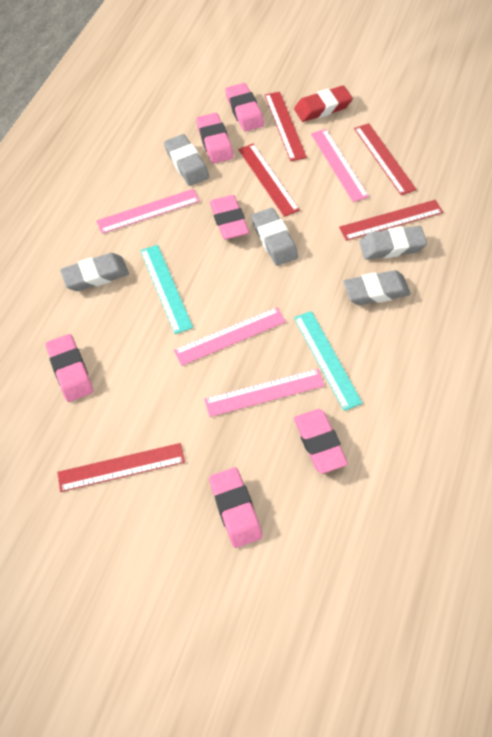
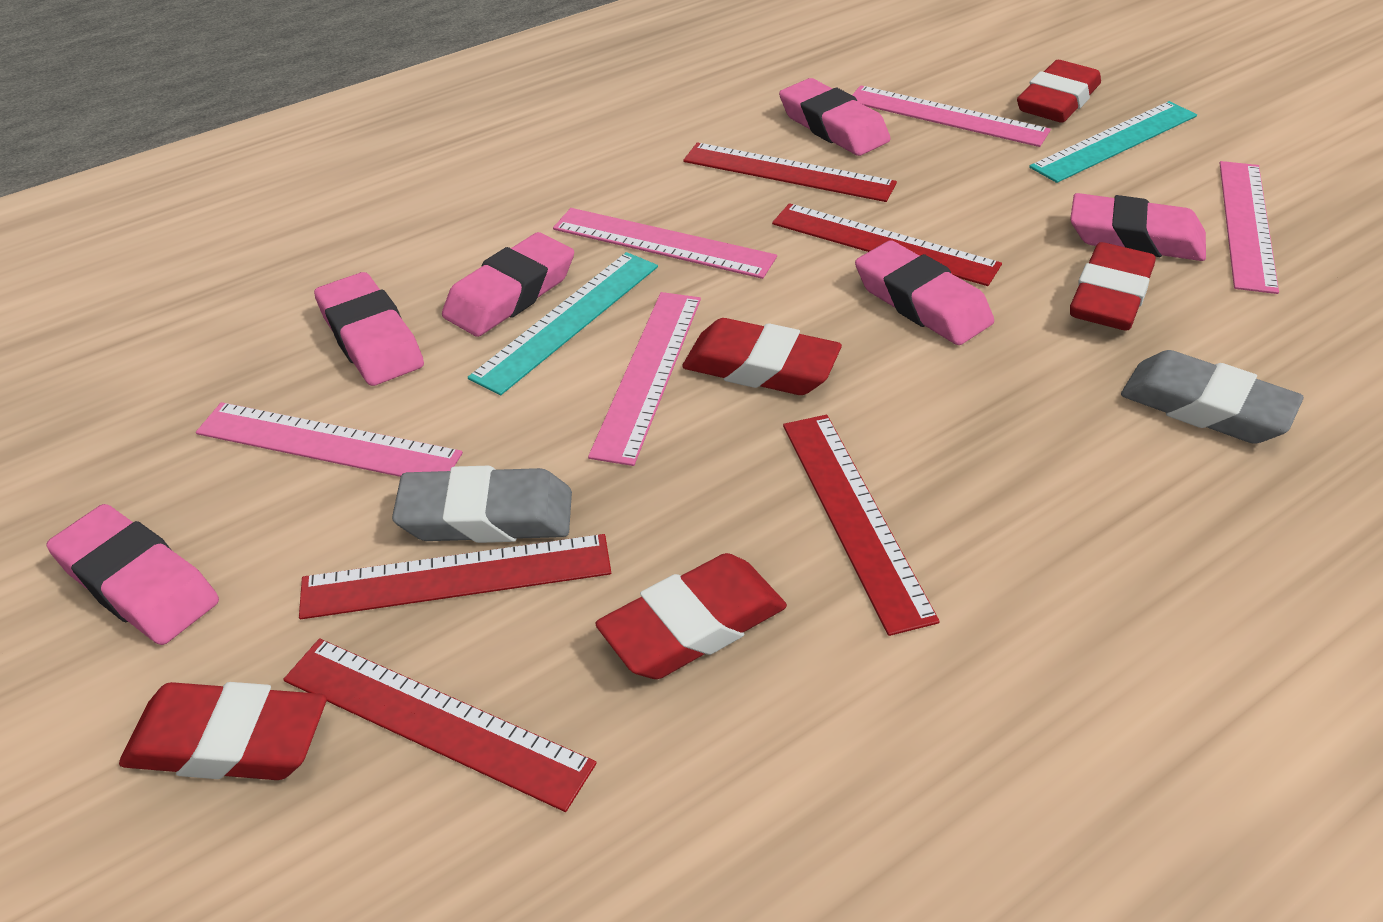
grey eraser: [60,253,129,291] [164,134,209,186] [251,208,298,266] [343,270,411,305] [359,226,427,260] = 5 -> [392,466,572,543] [1121,350,1304,444] = 2
pink ruler: [96,189,200,234] [174,307,286,366] [204,369,325,417] [311,129,369,202] = 4 -> [196,402,463,477] [553,208,777,279] [588,292,701,466] [852,86,1051,147] [1220,161,1279,294] = 5
red eraser: [294,86,353,122] = 1 -> [119,682,327,780] [595,553,787,679] [682,318,842,395] [1017,60,1101,123] [1070,242,1156,331] = 5

